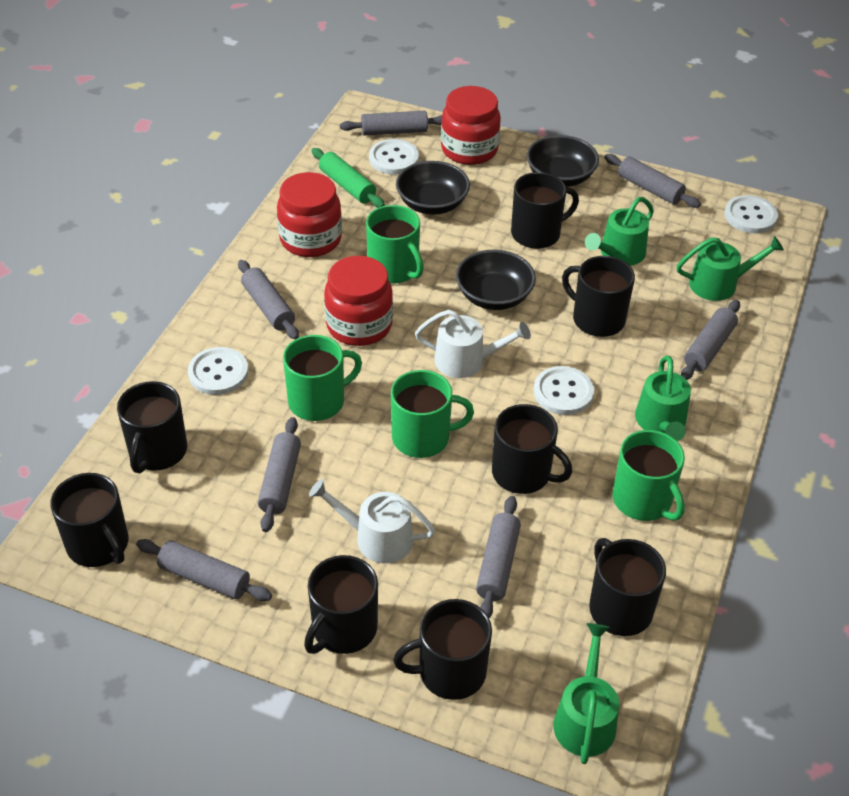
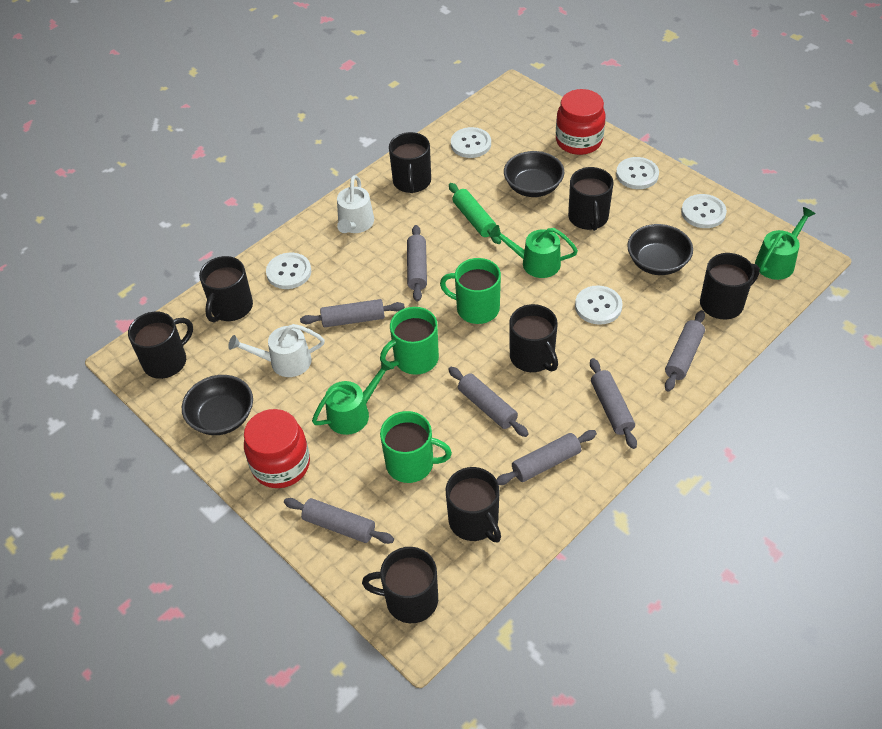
green mug: [283,335,362,421] [366,205,424,284] [391,370,474,458] [612,430,685,521] = 4 -> [380,307,439,375] [380,411,452,483] [440,258,501,324] = 3
green watering can: [553,623,619,764] [585,197,654,266] [635,356,691,441] [677,236,784,301] = 4 -> [312,359,394,435] [490,225,578,278] [755,207,816,280] = 3
red jar: [277,172,342,257] [324,256,393,346] [441,86,501,165] = 3 -> [244,409,310,488] [556,89,605,155] = 2
white button: [188,347,248,395] [369,139,419,174] [534,366,594,415] [724,195,778,233] = 4 -> [266,253,311,289] [451,127,491,158] [575,285,623,325] [616,157,659,189] [681,194,727,228] = 5

